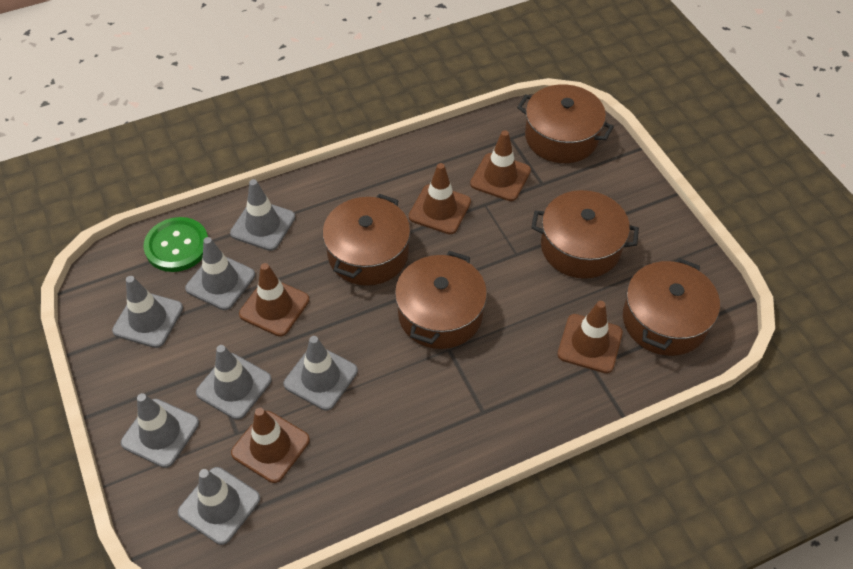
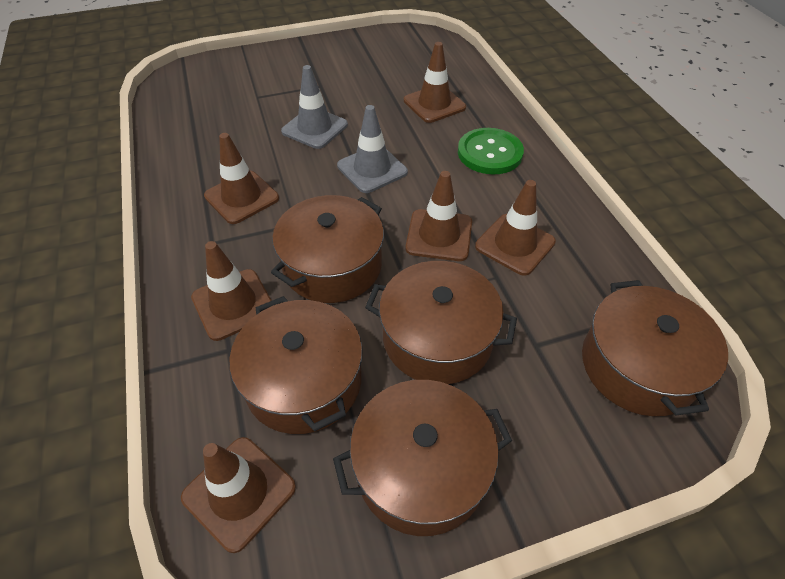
brown traffic cone: [231,408,310,483] [239,263,309,337] [409,163,471,234] [470,130,531,201] [557,301,623,373] = 5 -> [181,437,296,553] [191,241,272,341] [204,133,279,224] [404,42,466,123] [406,171,472,261] [475,180,556,276] = 6
grey traffic cone: [112,276,183,348] [121,393,199,468] [178,467,260,545] [185,237,255,310] [196,345,272,420] [230,179,295,251] [284,336,358,411] = 7 -> [281,65,348,149] [337,105,408,193] = 2

